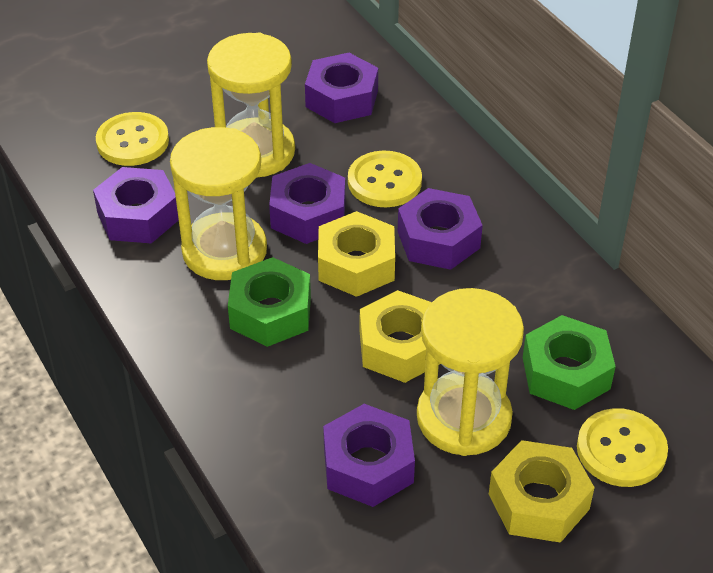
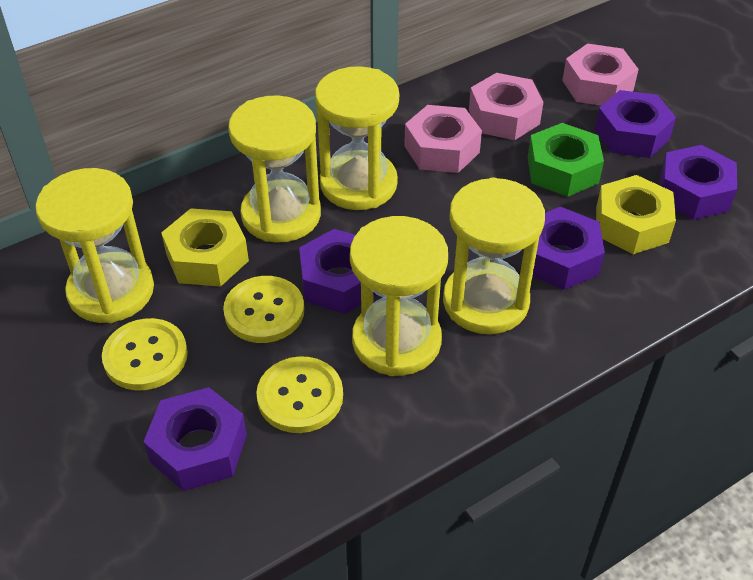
green nut: [228,257,311,347] [523,315,616,410] = 2 -> [527,123,604,197] = 1
pink nut: none = 0 -> [404,105,482,173] [469,73,543,140] [562,43,639,106] = 3
yellow hourglass: [170,127,267,280] [207,33,295,178] [417,288,524,456] = 3 -> [35,168,154,323] [228,96,321,243] [315,66,399,210] [350,216,448,376] [443,177,545,334] = 5
yellow nut: [318,211,395,297] [360,290,441,383] [489,440,595,543] = 3 -> [161,208,249,287] [596,175,676,254] = 2

